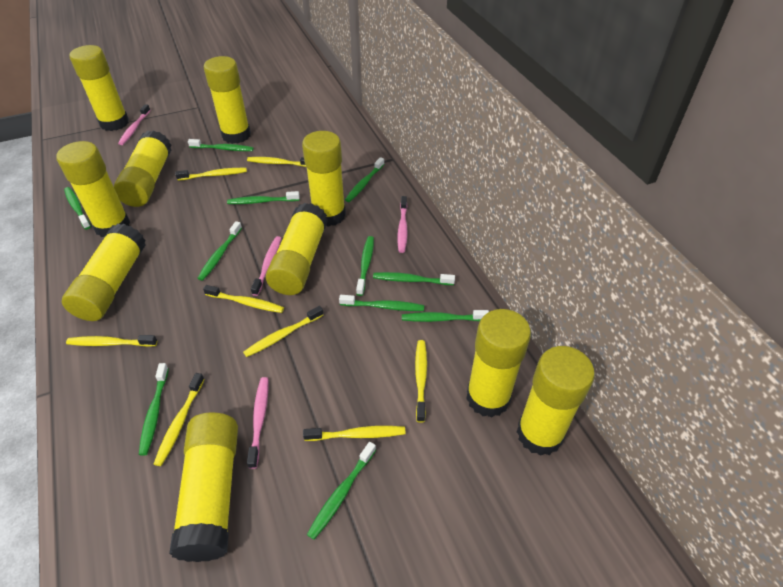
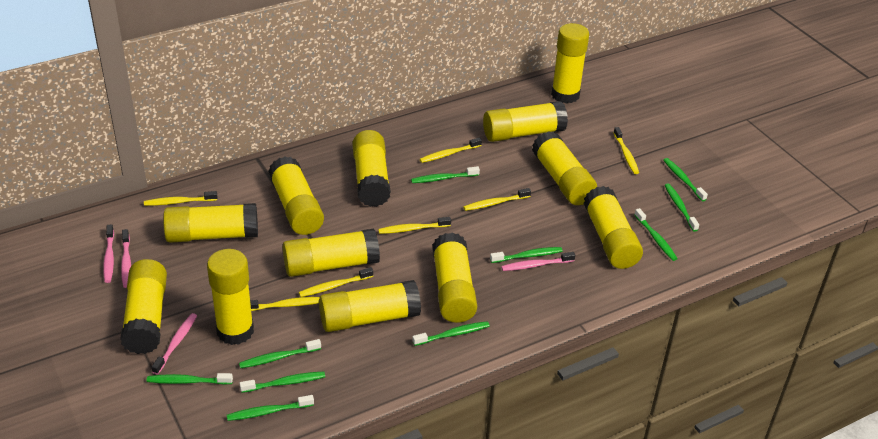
green toothbrush: [64,187,91,229] [139,363,169,456] [188,139,254,151] [198,221,242,281] [227,191,300,204] [307,442,376,540] [339,295,424,311] [345,157,384,202] [356,236,374,296] [373,272,455,285] [402,310,489,322] = 11 -> [147,373,233,385] [227,395,314,421] [239,339,321,369] [240,371,325,393] [411,166,480,183] [412,321,490,346] [490,247,563,263] [634,208,678,261] [663,158,708,201] [664,184,699,232] = 10
yellow glue stick: [57,141,130,237] [62,223,146,321] [69,45,129,131] [113,130,172,207] [169,412,238,562] [204,56,251,144] [266,203,328,295] [302,131,346,227] [466,309,531,418] [517,346,595,456] = 10 -> [120,259,167,354] [163,203,258,243] [207,249,254,345] [268,156,324,235] [283,229,380,277] [319,280,421,332] [352,130,391,207] [432,233,477,323] [483,101,568,142] [532,131,597,205] [551,23,589,104] [583,186,643,269] = 12
yellow toothbrush: [66,335,157,347] [154,373,205,466] [175,168,247,180] [203,285,284,313] [243,306,323,357] [247,157,306,167] [303,426,405,441] [415,340,427,423] = 8 -> [144,191,217,206] [250,297,320,311] [299,267,373,297] [378,217,451,234] [420,138,482,163] [464,188,531,211] [614,127,639,174] = 7

